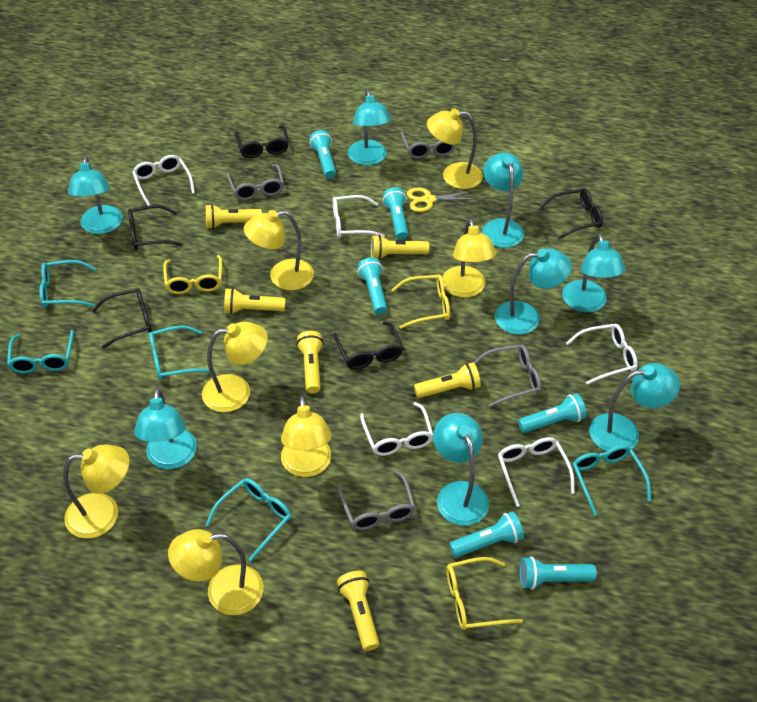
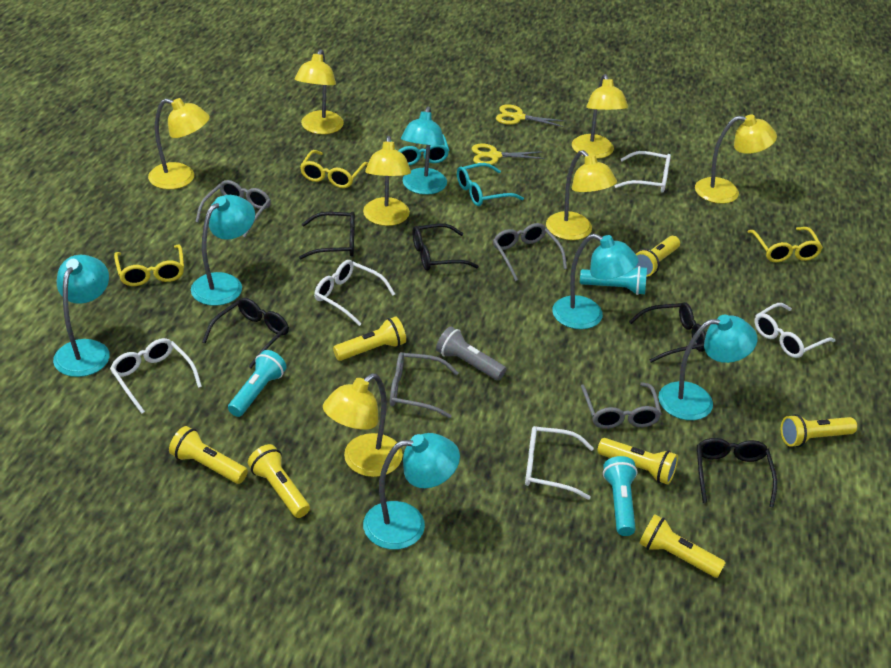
grey flashlight: none = 0 -> [436,327,506,380] = 1
turquoise flashlight: [309,130,336,178] [357,258,387,315] [383,187,408,240] [449,511,524,558] [518,393,587,433] [519,557,597,590] = 6 -> [228,350,287,417] [580,266,647,295] [603,456,638,536] = 3
turquoise glasses: [7,330,74,374] [39,260,96,308] [149,325,210,380] [206,478,291,561] [573,445,651,516] = 5 -> [391,135,449,165] [457,163,524,206] = 2
turquoise lamp: [68,156,123,234] [134,388,197,469] [348,90,391,165] [433,413,489,526] [482,153,524,248] [495,248,572,335] [562,233,626,312] [589,363,680,451] = 8 -> [53,255,110,377] [191,195,255,306] [363,433,460,550] [401,106,447,195] [552,234,639,329] [658,315,758,420] = 6
yellow flashlight: [205,204,262,229] [224,288,285,314] [296,331,324,393] [337,571,379,651] [371,235,429,260] [414,362,481,398] = 6 -> [169,426,248,484] [248,444,310,518] [333,316,406,361] [597,438,678,485] [634,236,680,277] [639,514,726,578] [781,414,857,447] = 7
yellow scissors: [407,188,476,212] = 1 -> [472,143,544,165] [496,104,565,127] = 2

